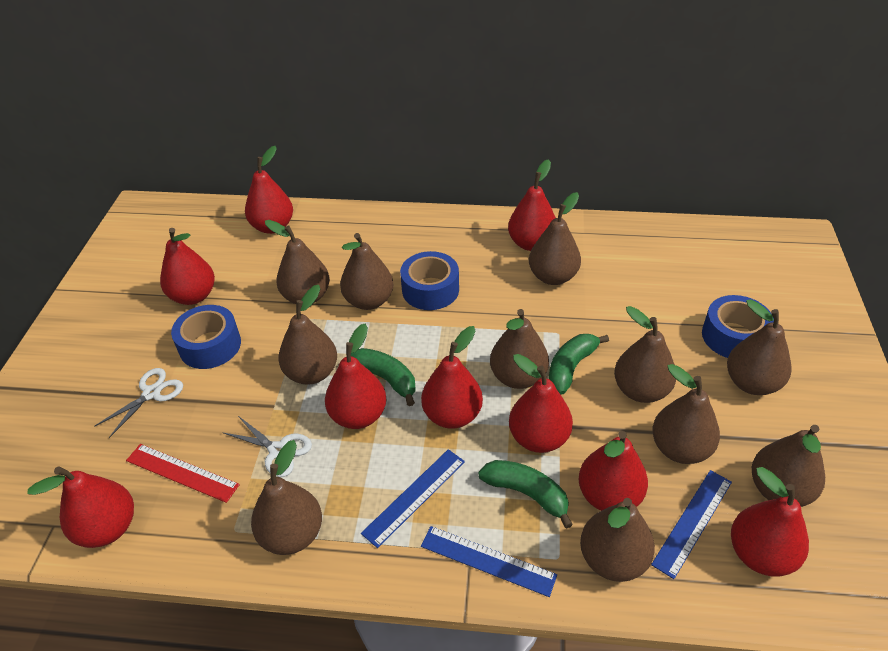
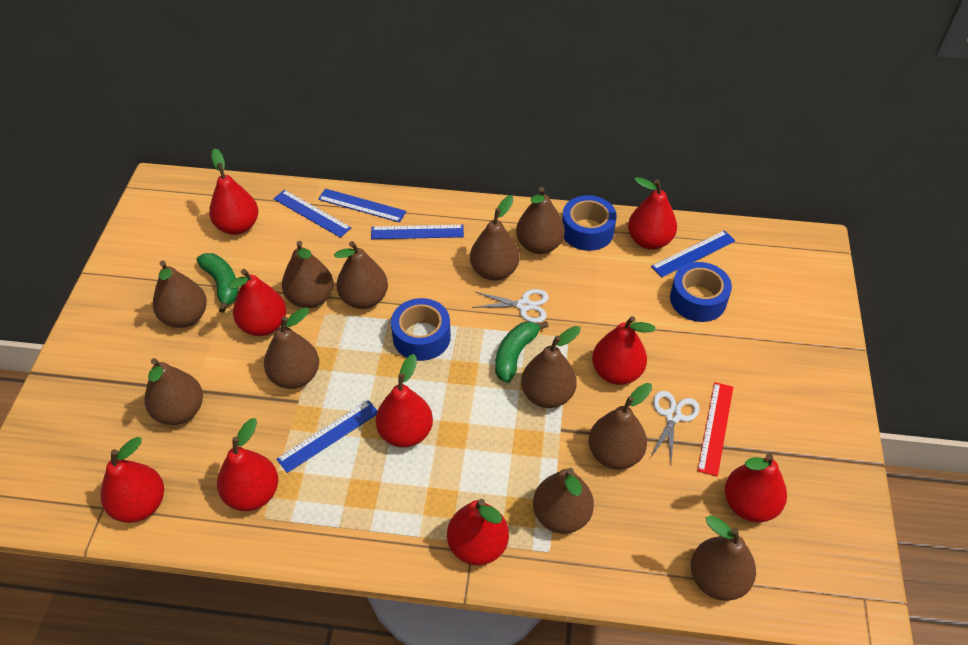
blue ruler: [361,449,465,548] [421,526,557,597] [651,470,732,579] = 3 -> [273,190,351,238] [277,400,377,473] [318,189,406,222] [371,225,464,239] [651,230,735,278] = 5
green banana: [351,348,416,406] [478,460,573,529] [549,334,609,395] = 3 -> [197,253,239,313] [495,321,549,383] = 2

